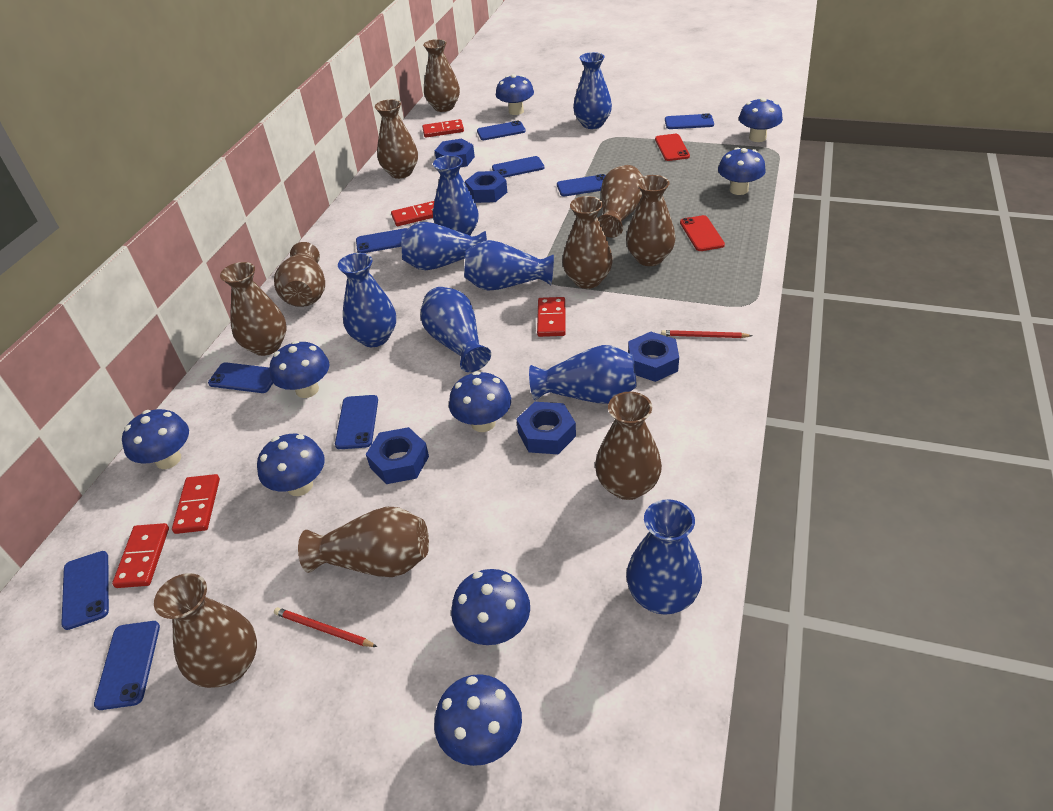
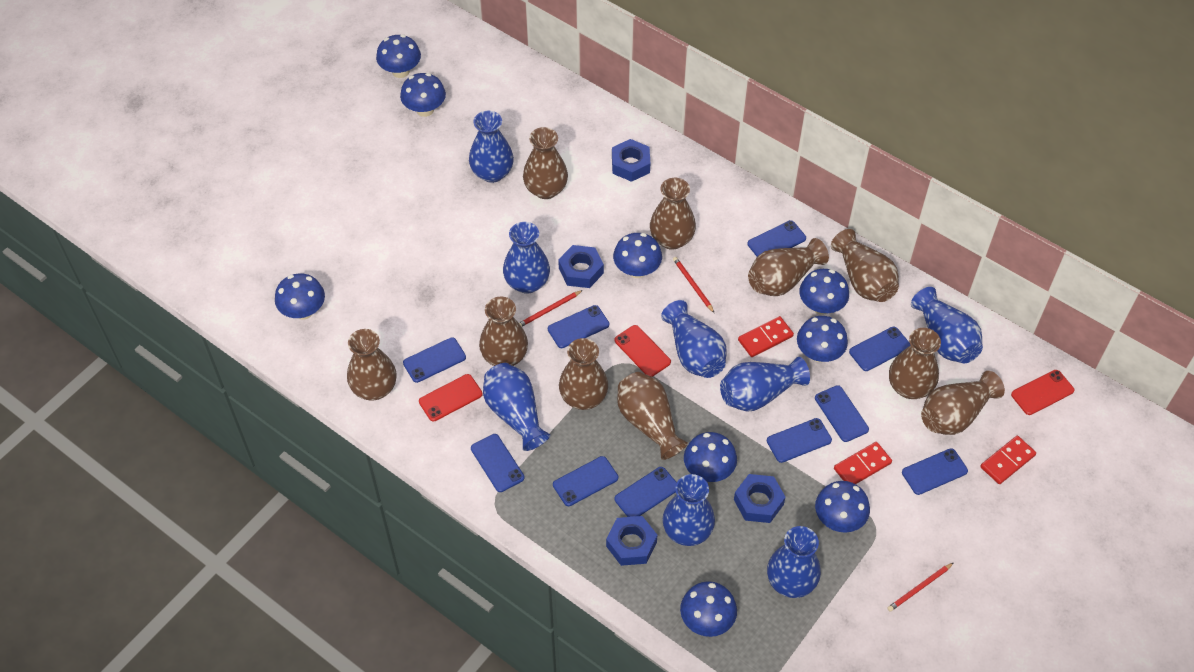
blue nut: [366,427,429,484] [435,139,475,167] [465,171,507,203] [517,402,576,454] [628,332,679,382] = 5 -> [558,245,604,288] [606,516,657,566] [612,139,650,182] [734,474,786,523] = 4
blue phone: [61,551,109,630] [94,621,160,710] [208,362,273,393] [335,395,378,449] [356,228,408,253] [477,120,526,140] [492,156,544,178] [557,174,606,196] [665,113,714,129] = 9 -> [403,337,466,383] [471,434,525,492] [548,305,609,348] [553,456,618,506] [614,467,677,517] [747,220,806,256] [767,418,832,463] [815,385,869,442] [849,327,910,371] [902,448,968,495] = 10
red domino: [112,523,169,588] [172,474,220,534] [391,201,434,226] [422,119,464,138] [537,297,566,337] = 5 -> [738,316,794,357] [834,442,892,484] [980,436,1036,484] = 3
red pencil: [274,607,377,647] [661,330,752,338] = 2 -> [519,290,583,327] [673,257,714,313] [887,563,953,612] = 3
red phone: [655,134,690,161] [680,215,725,251] = 2 -> [419,374,483,422] [615,325,671,377] [1011,370,1074,415] = 3

